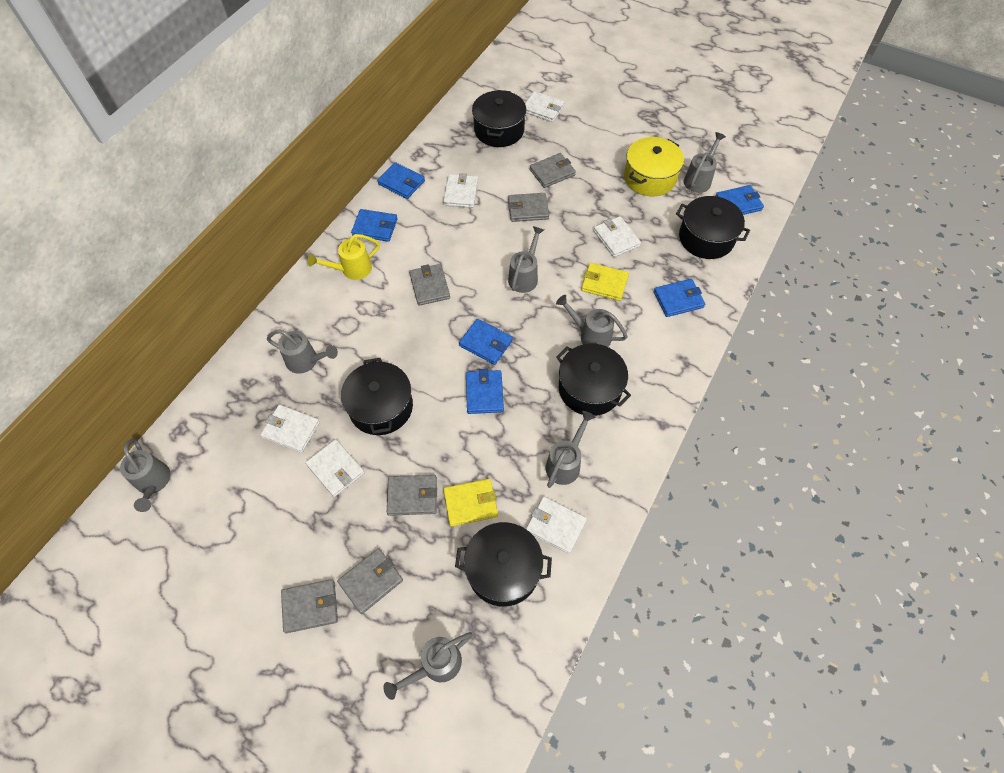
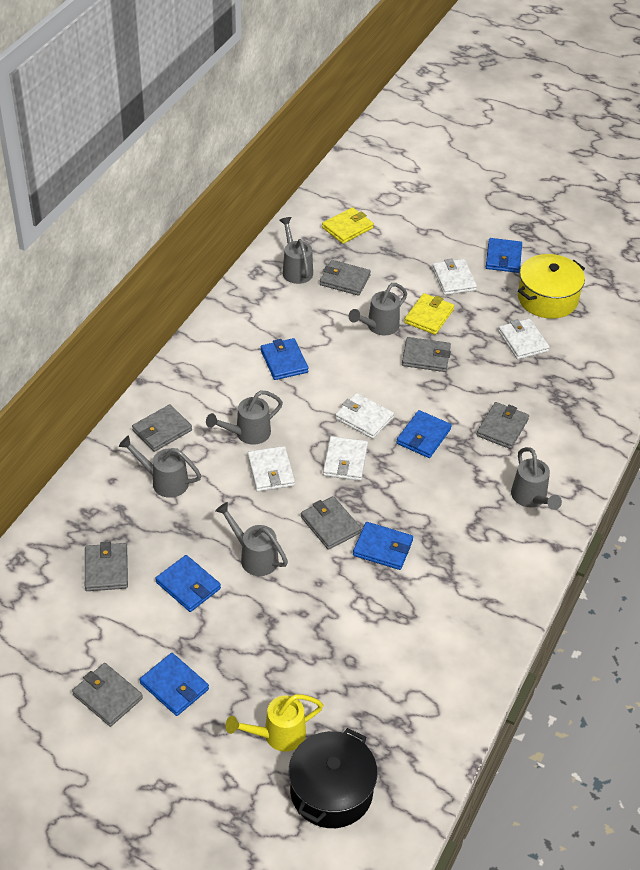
black pot: [341,358,413,435] [455,522,552,607] [472,90,526,147] [556,343,631,416] [676,196,750,259] = 5 -> [289,728,378,828] = 1
grey wallet: [281,579,338,633] [337,548,403,614] [387,475,437,516] [409,264,450,306] [508,193,549,222] [530,153,576,188] = 6 -> [72,663,143,727] [85,542,128,591] [132,404,192,452] [301,496,361,550] [320,260,371,296] [402,337,451,372] [476,402,529,449] = 7
grey watering can: [120,439,170,512] [267,329,338,374] [383,632,473,700] [508,226,544,293] [546,411,595,488] [556,295,628,347] [684,132,726,193] = 7 -> [119,436,201,498] [206,390,283,445] [215,502,288,576] [280,217,313,284] [349,283,407,335] [511,447,562,510] = 6
white wallet: [260,405,320,453] [305,439,365,497] [443,173,478,208] [525,91,565,122] [526,497,587,554] [594,216,641,257] = 6 -> [247,446,295,492] [323,436,368,481] [335,393,394,439] [432,258,477,295] [498,319,550,359] = 5

